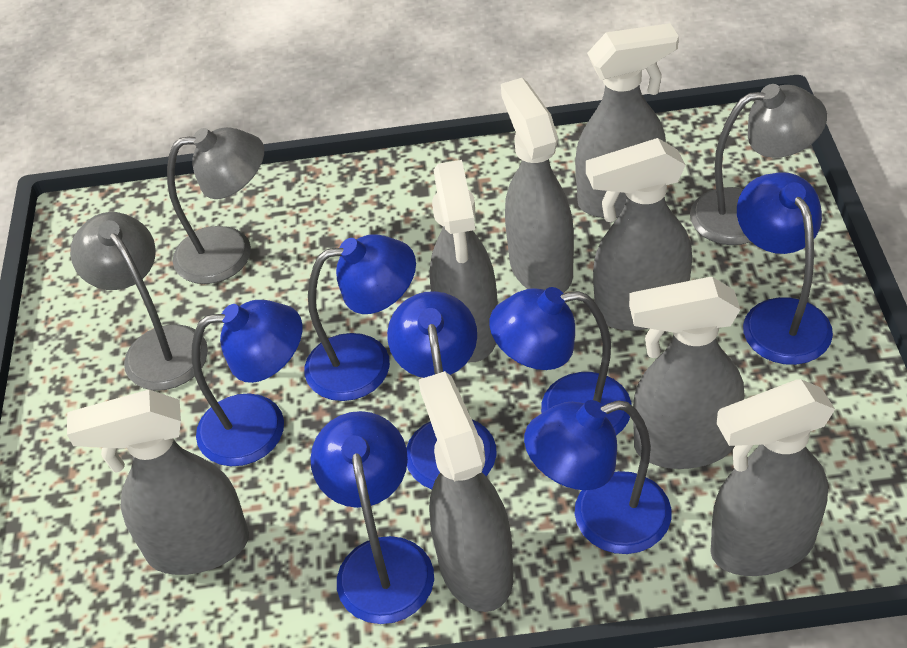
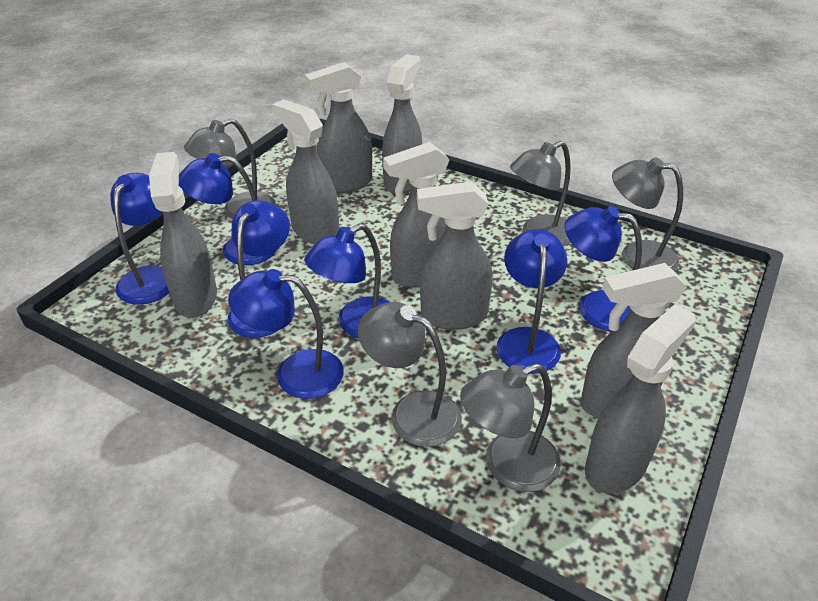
grey lamp: [70,212,208,390] [167,127,264,284] [690,84,827,245] = 3 -> [184,119,276,219] [358,302,462,447] [460,363,561,492] [510,141,571,246] [612,157,683,271] = 5

